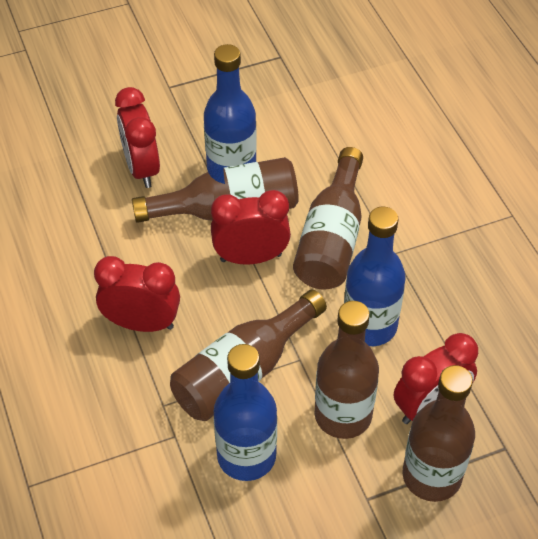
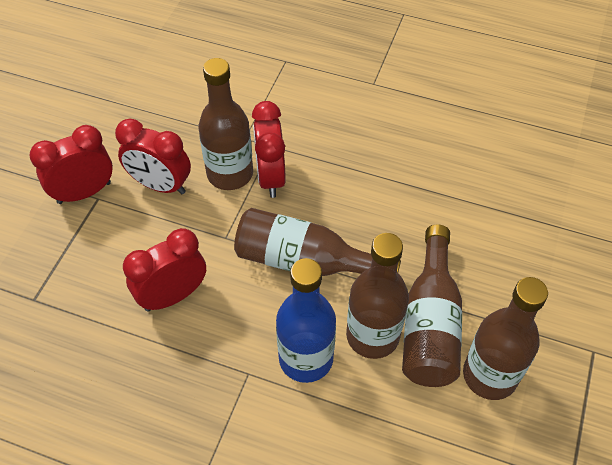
blue bottle: [204,44,257,172] [214,344,277,481] [344,207,405,346] = 3 -> [276,258,336,383] = 1

